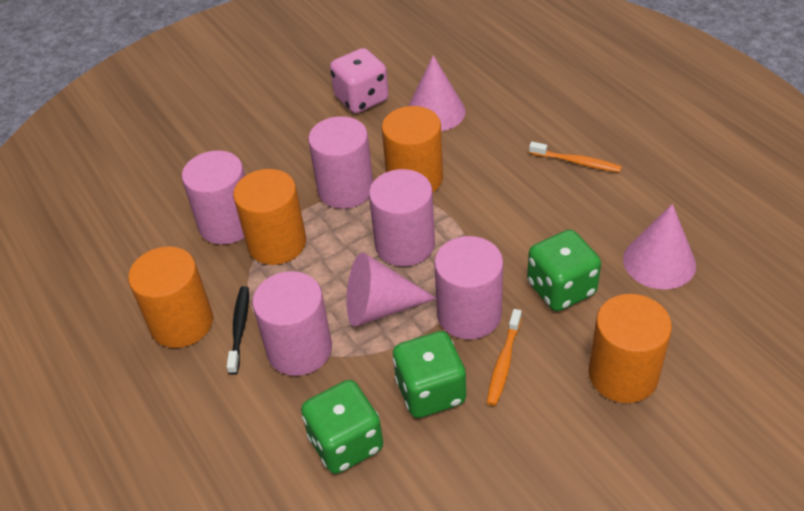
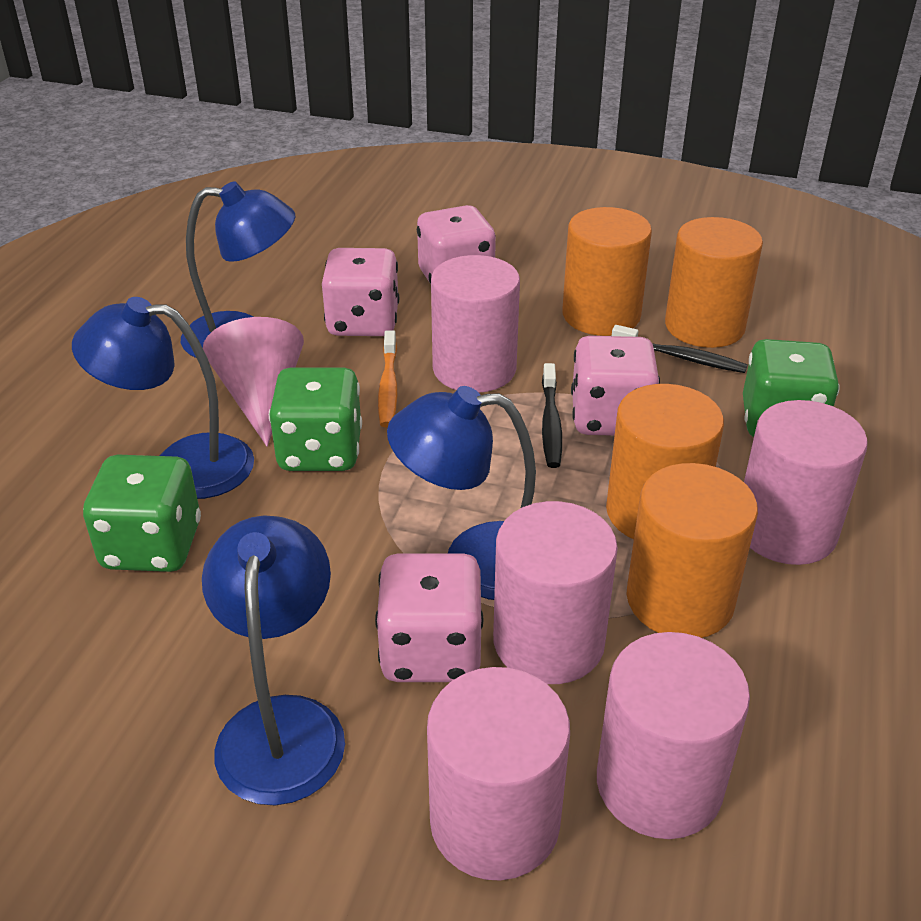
black toothbrush: [227,286,249,375] = 1 -> [542,363,562,468] [612,325,748,373] = 2
blue lamp: none = 0 -> [72,297,254,499] [181,181,295,358] [202,516,345,805] [387,386,536,600] = 4
orange toothbrush: [487,309,522,406] [529,142,622,173] = 2 -> [378,330,398,427] = 1
pink cone: [346,252,436,327] [408,55,466,131] [623,204,696,290] = 3 -> [203,317,304,446] = 1
pink dice: [330,48,389,113] = 1 -> [322,248,399,336] [375,553,484,682] [417,205,496,284] [571,336,660,436] = 4

